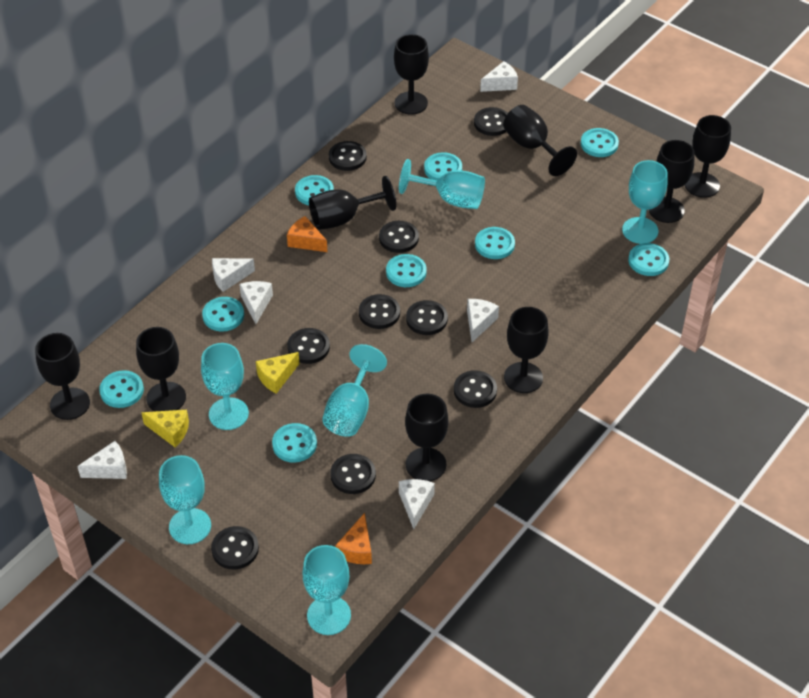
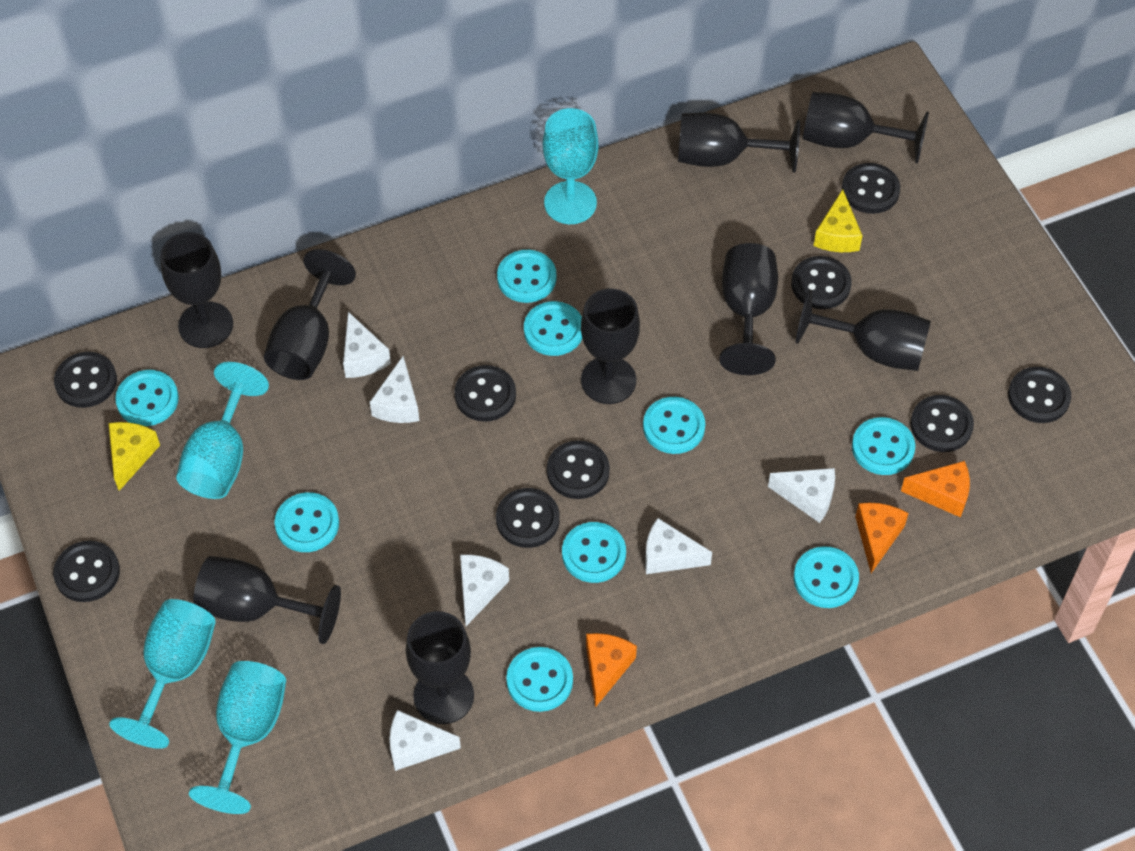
orange cheese: [287,216,327,252] [335,513,372,564] = 2 -> [586,633,637,708] [855,503,908,573] [901,461,970,517] = 3
turquoise goblet: [159,455,211,544] [201,343,249,430] [302,545,351,635] [322,344,387,437] [399,159,485,209] [622,160,667,244] = 6 -> [109,599,216,749] [176,362,269,499] [189,661,286,814] [543,108,599,224] = 4

